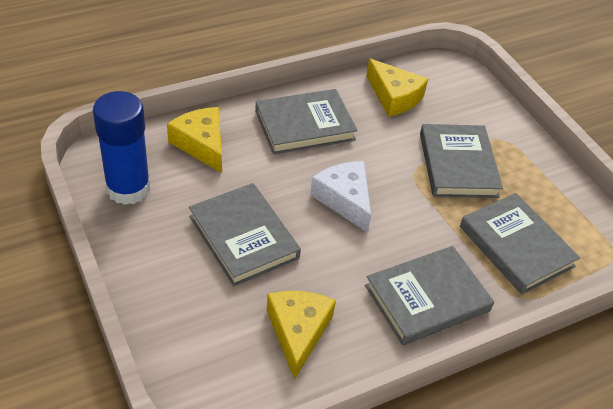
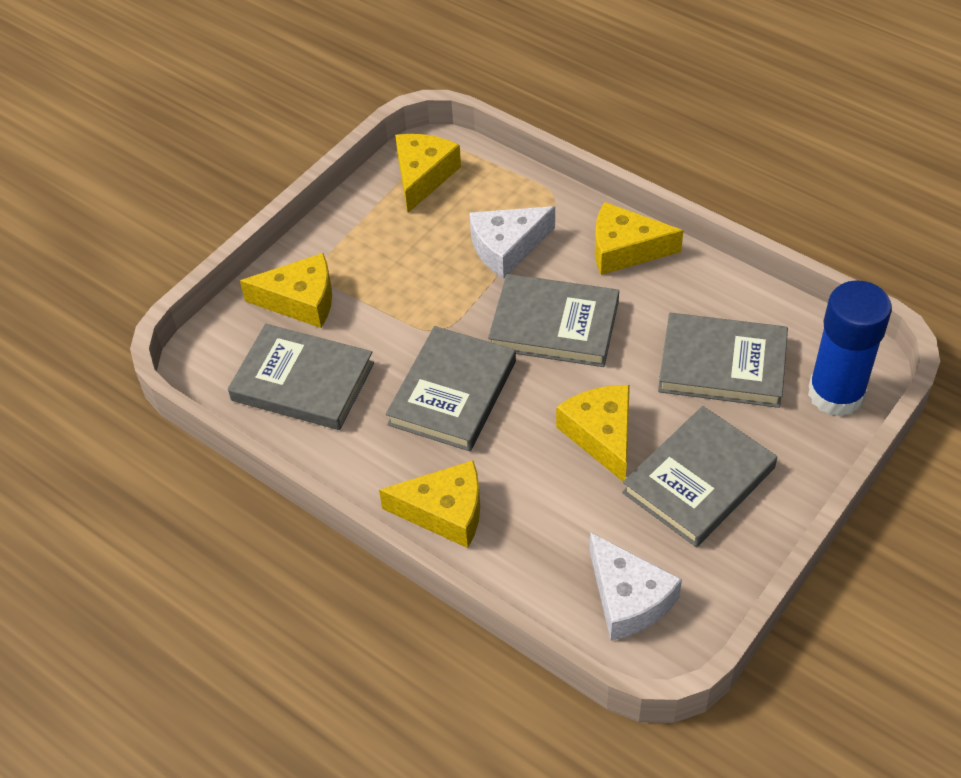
white cheese: [310,161,371,233] = 1 -> [469,206,555,279] [590,532,682,641] = 2
yellow cheese: [167,107,222,173] [266,291,336,380] [366,58,428,117] = 3 -> [240,253,332,328] [379,460,480,548] [395,134,461,213] [556,385,630,481] [595,202,683,275] = 5

